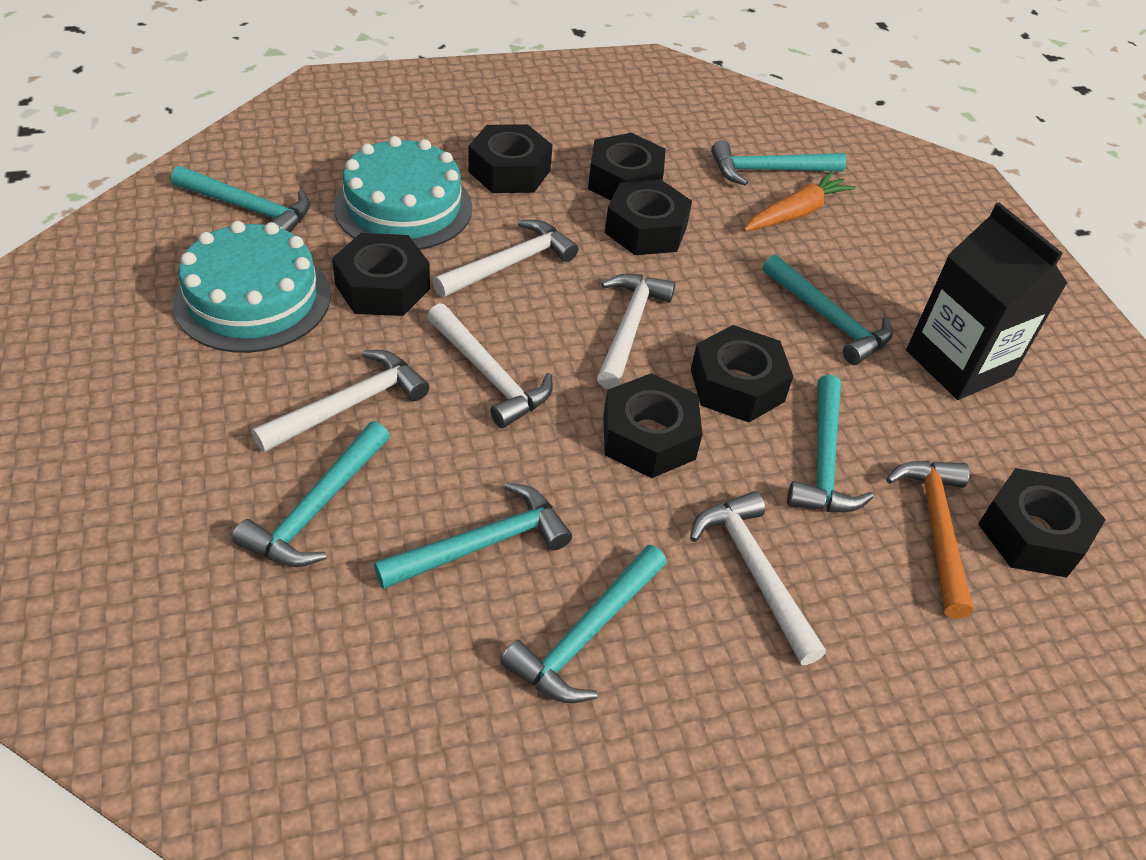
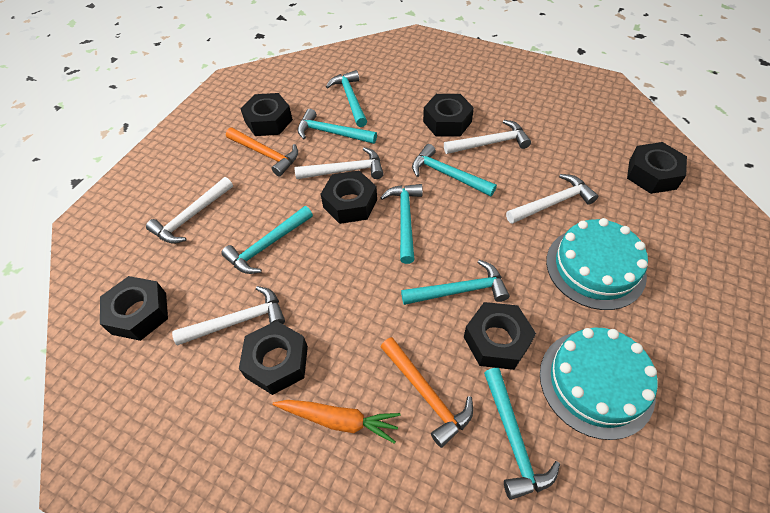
black carton: [906,203,1068,400] = 1 -> none = 0
orange hammer: [886,460,973,618] = 1 -> [226,128,298,176] [381,337,473,448] = 2

